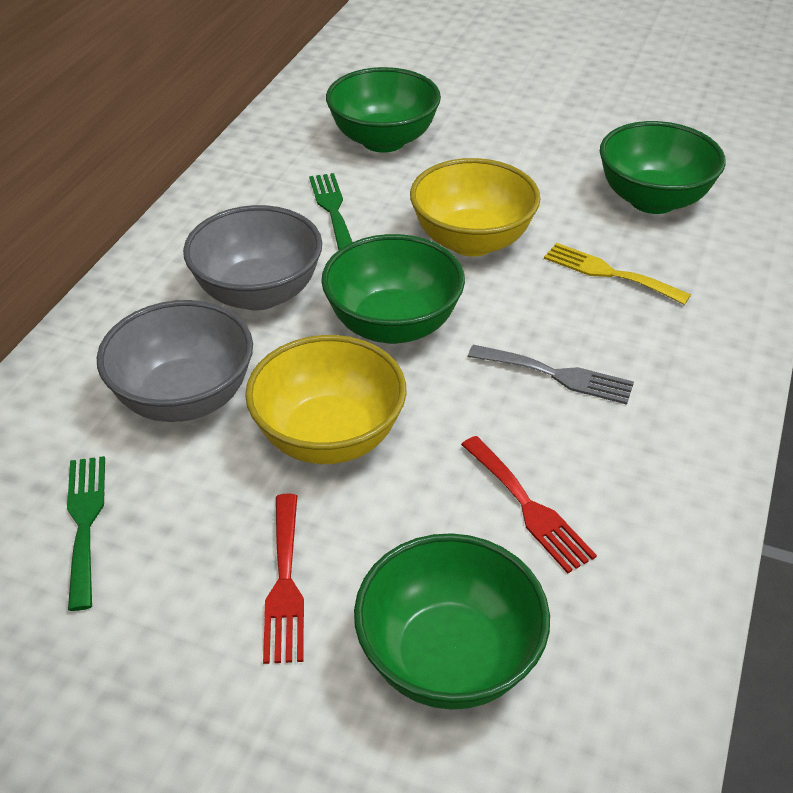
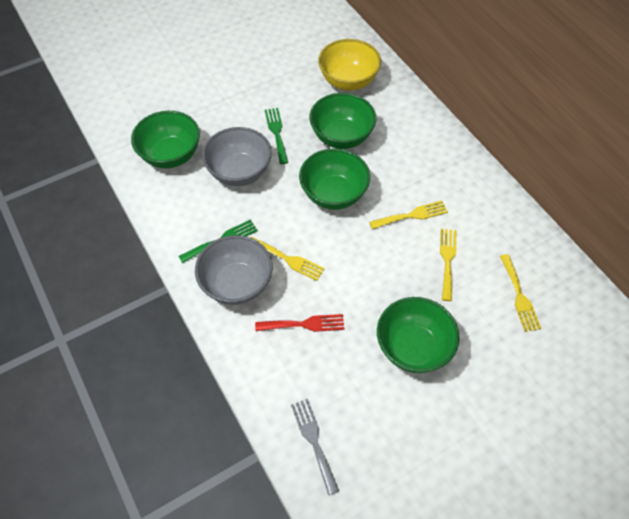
red fork: [263,494,304,664] [461,436,597,574] = 2 -> [255,314,344,332] = 1
yellow bowl: [245,335,406,464] [410,158,541,256] = 2 -> [318,39,381,91] = 1
yellow fork: [544,243,691,305] = 1 -> [250,237,325,281] [369,201,448,229] [440,229,456,301] [500,254,541,332] = 4

